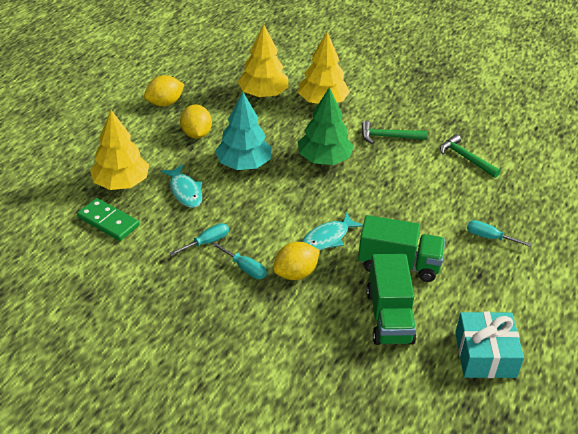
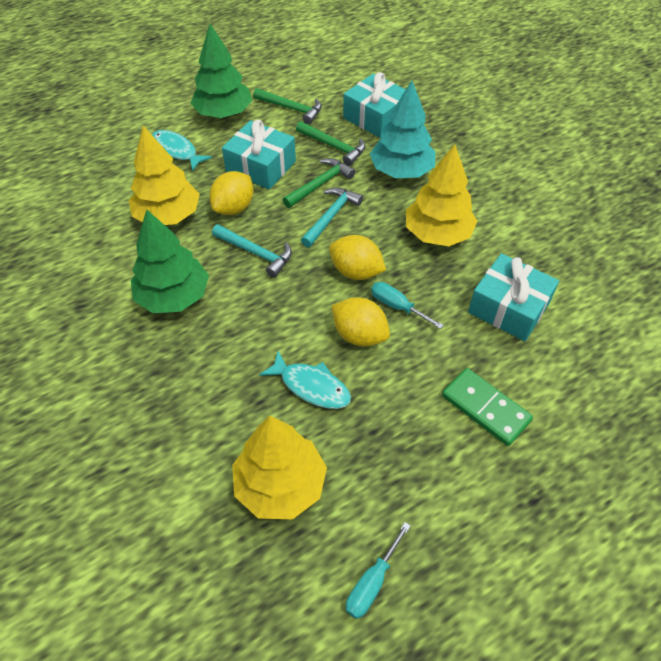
green hammer: [362,121,427,144] [440,134,501,178] = 2 -> [253,88,322,124] [283,158,355,208] [296,121,365,166] = 3
green tree: [298,87,354,165] = 1 -> [131,209,209,313] [190,24,252,118] = 2
green truck: [358,215,445,282] [366,254,416,345] = 2 -> none = 0
turquoise gift: [455,312,524,378] = 1 -> [222,120,296,189] [343,72,406,138] [468,253,559,341] = 3
turquoise hammer: none = 0 -> [212,224,292,277] [301,187,363,247] = 2
turquoise screwdriver: [170,223,229,256] [212,242,267,279] [467,220,532,247] = 3 -> [346,522,411,619] [371,282,444,329] = 2

